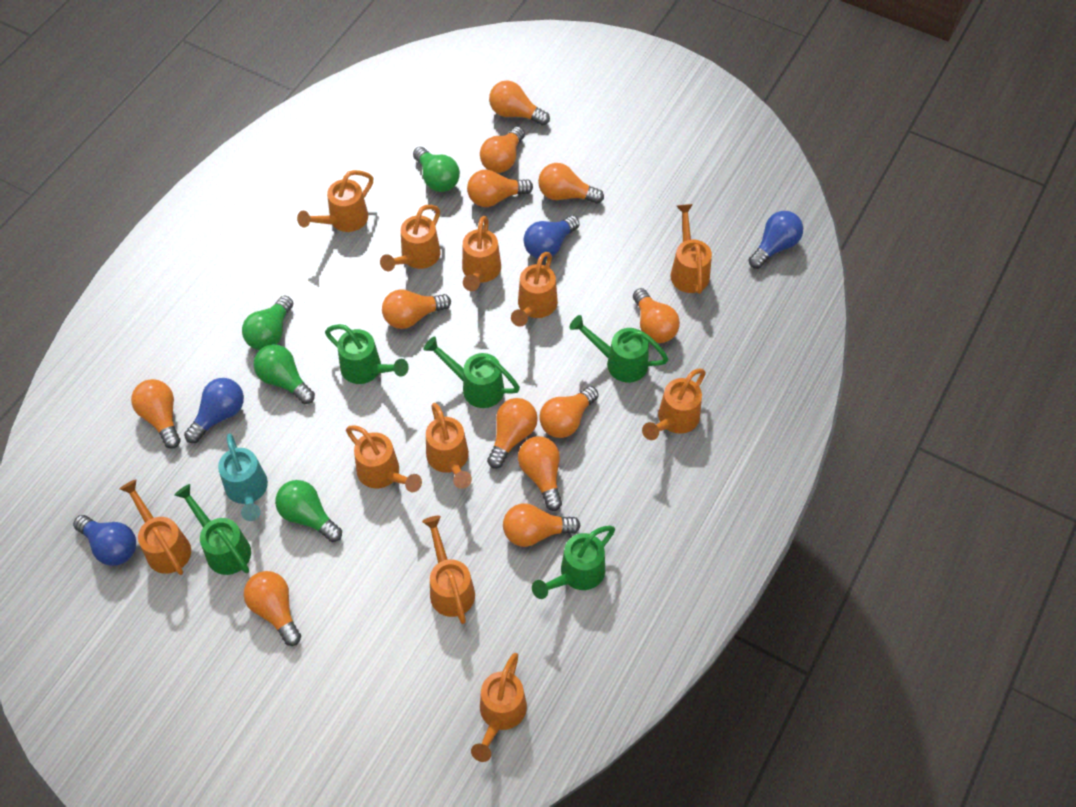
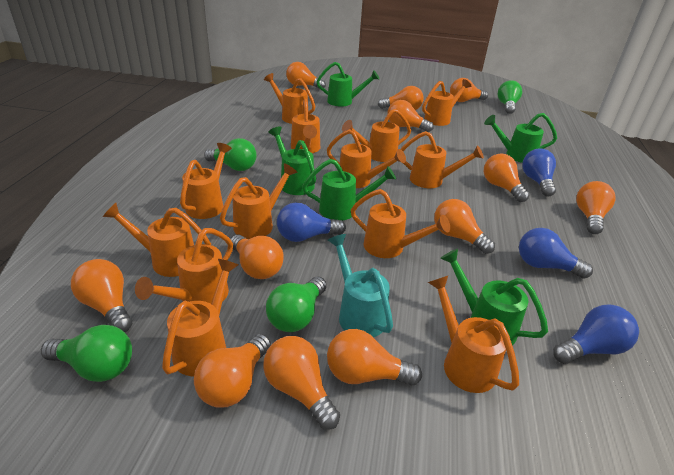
orange watering can: [120,479,191,575] [297,170,373,232] [346,425,422,492] [380,205,440,271] [422,516,475,624] [426,403,472,489] [462,216,501,291] [471,653,527,762] [511,252,558,327] [642,369,706,440] [670,204,712,294] = 11 -> [103,203,211,277] [135,228,233,304] [162,259,238,376] [180,143,232,219] [220,163,297,239] [264,73,315,124] [291,99,320,153] [327,129,406,188] [342,109,411,162] [351,189,450,258] [401,131,484,188] [422,79,471,126] [428,276,519,393] = 13

